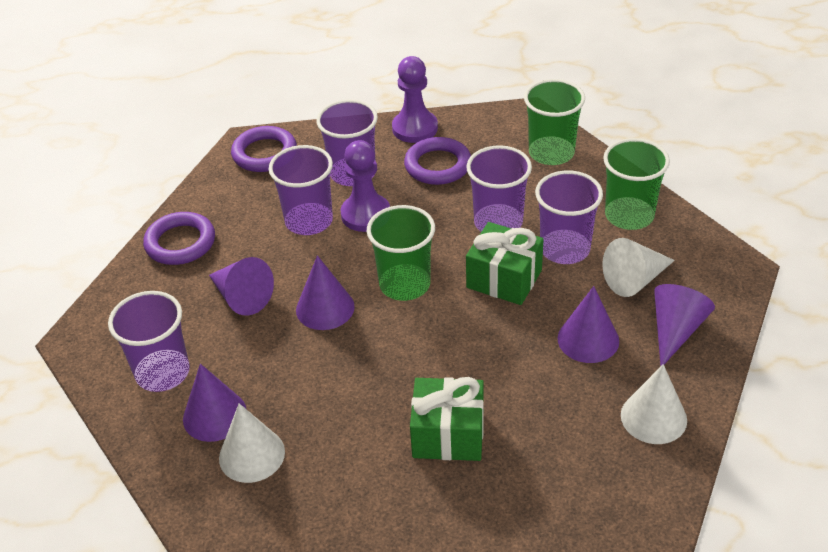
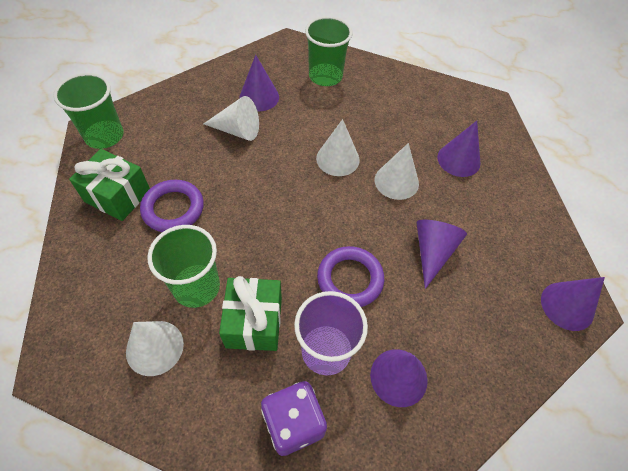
purple cup: [108,291,190,392] [269,145,333,235] [316,100,378,186] [466,145,532,232] [535,170,603,264] = 5 -> [294,291,368,376] = 1
purple dice: none = 0 -> [261,381,327,456] = 1
purple pawn: [341,140,390,232] [392,56,438,143] = 2 -> none = 0
purple ring: [143,212,215,265] [231,126,297,172] [404,137,471,185] = 3 -> [140,180,204,232] [317,246,384,307] = 2
white cone: [219,403,285,483] [602,238,675,297] [621,364,687,444] = 3 -> [126,321,184,376] [204,96,259,141] [316,119,360,176] [375,143,419,200] = 4

